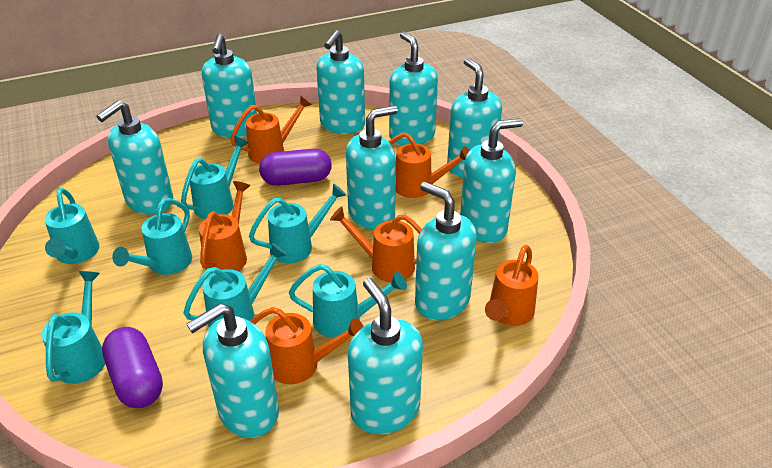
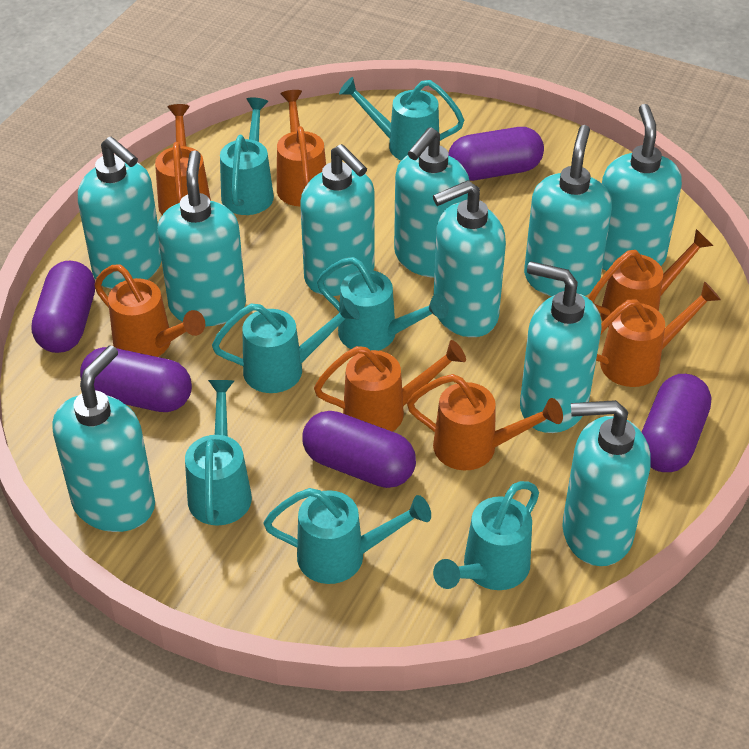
orange watering can: [199,181,250,274] [230,95,312,164] [250,307,364,384] [330,206,422,282] [388,132,470,198] [485,245,539,326] = 6 -> [94,264,205,357] [155,104,211,215] [277,90,326,207] [314,340,466,432] [407,374,563,470] [588,229,713,328] [596,281,721,387] = 7
purple capsule: [102,327,163,408] [259,148,332,186] = 2 -> [31,261,95,353] [80,347,192,412] [302,411,416,488] [448,127,544,181] [642,374,711,472] = 5

